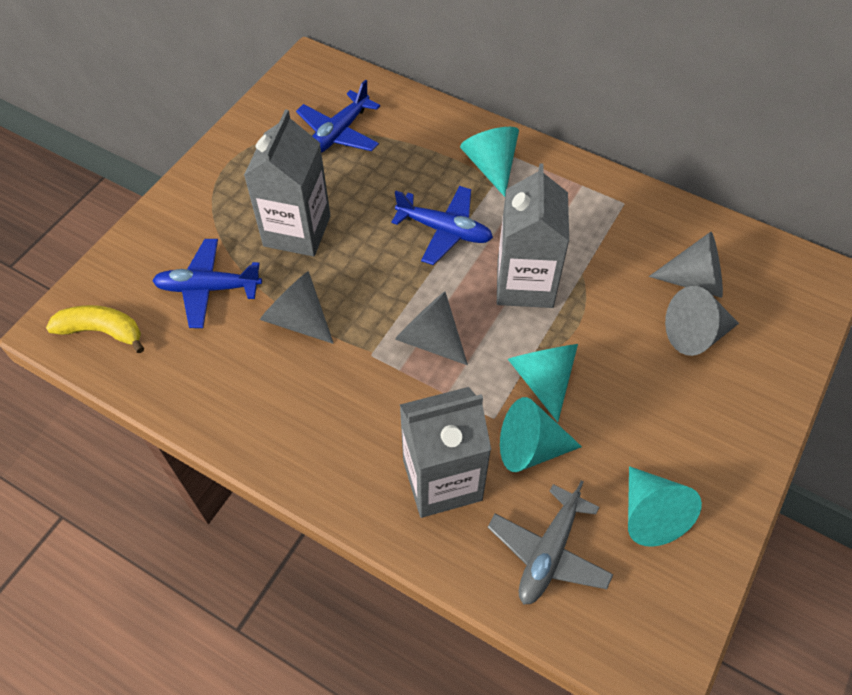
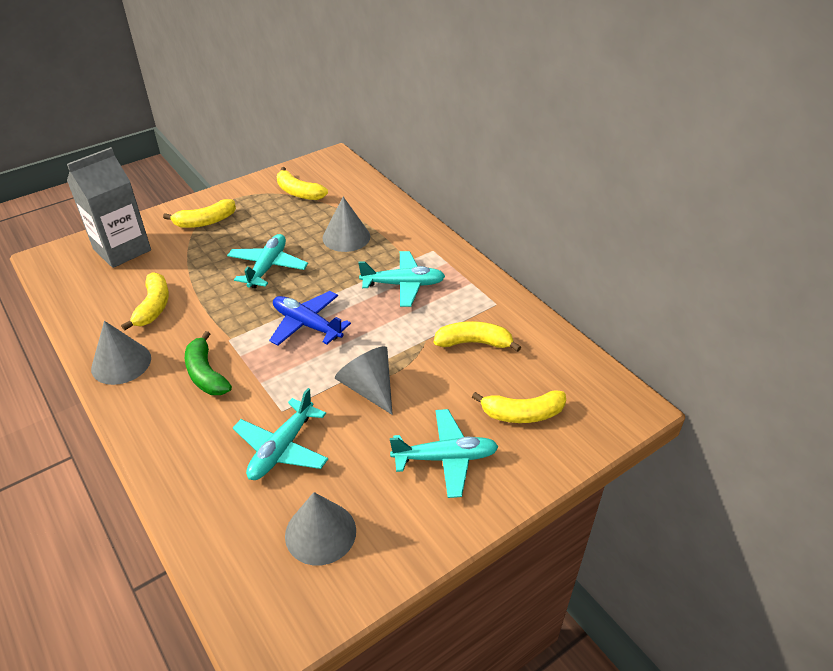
blue plane: [152,239,262,328] [296,80,380,153] [391,186,493,265] = 3 -> [269,291,351,346] = 1
green banana: none = 0 -> [185,331,232,395] = 1
grey carton: [244,109,331,257] [400,387,491,518] [497,163,569,308] = 3 -> [67,147,151,268] = 1
grey plane: [488,481,614,605] = 1 -> none = 0
turquoise cone: [460,127,519,197] [500,397,582,472] [508,344,578,422] [628,466,702,547] = 4 -> none = 0
turquoise plane: none = 0 -> [227,234,308,288] [233,388,328,480] [358,251,445,307] [390,409,499,498] = 4
yellow banana: [46,305,144,353] = 1 -> [121,272,169,331] [163,199,236,228] [277,167,328,200] [434,321,521,352] [472,390,566,423] = 5

